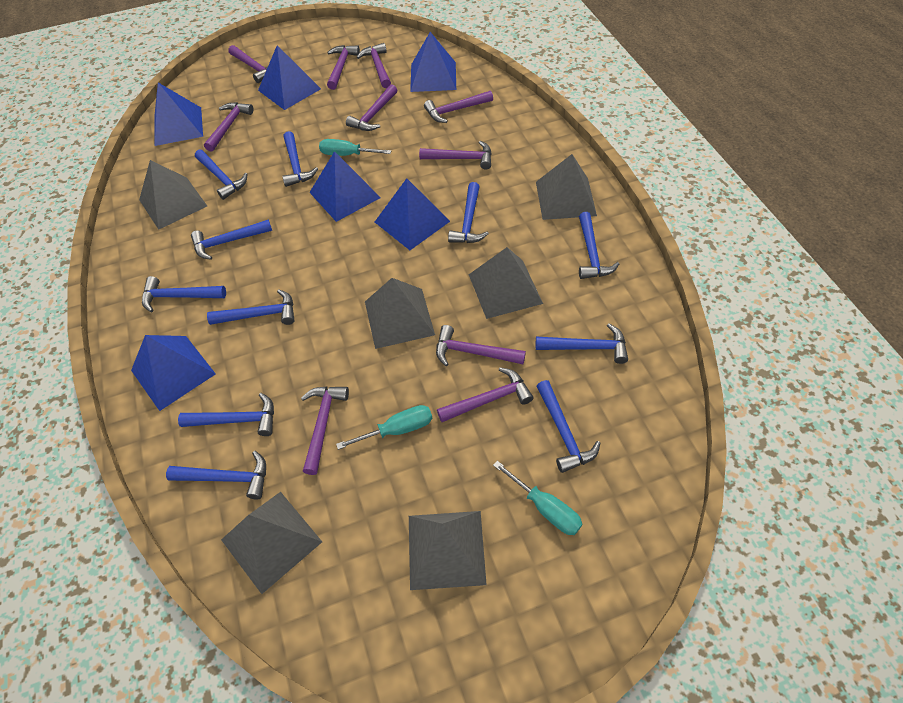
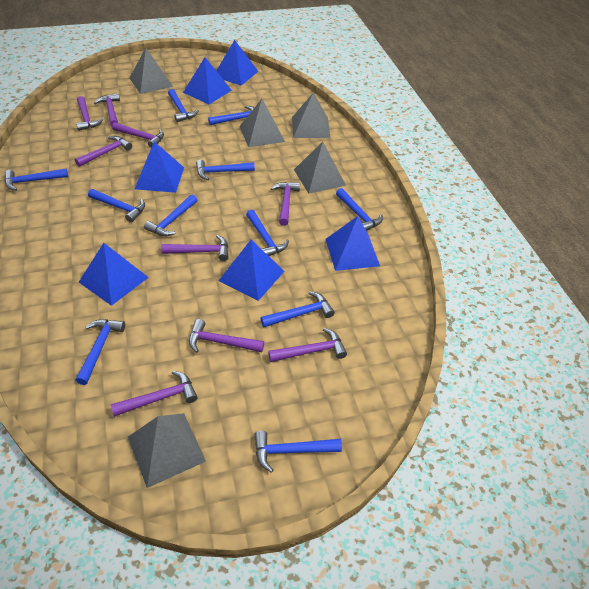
grey pyramid: [139,160,207,230] [221,492,322,594] [365,278,435,349] [409,511,487,590] [469,247,543,319] [536,154,597,220] = 6 -> [128,413,206,488] [130,48,173,94] [239,99,285,147] [292,93,330,138] [294,142,346,194] = 5
purple hammer: [204,102,254,152] [228,45,268,83] [301,387,349,475] [327,45,360,90] [346,84,398,131] [357,43,391,88] [419,141,492,170] [424,91,493,123] [436,325,526,366] [437,367,534,422] = 10 -> [75,136,132,167] [76,96,103,131] [94,93,120,126] [110,371,198,417] [112,122,164,148] [161,235,228,261] [189,319,264,353] [268,328,347,362] [271,182,300,226] = 9
turquoise screwdriver: [319,139,392,156] [336,405,432,450] [493,461,582,535] = 3 -> none = 0

